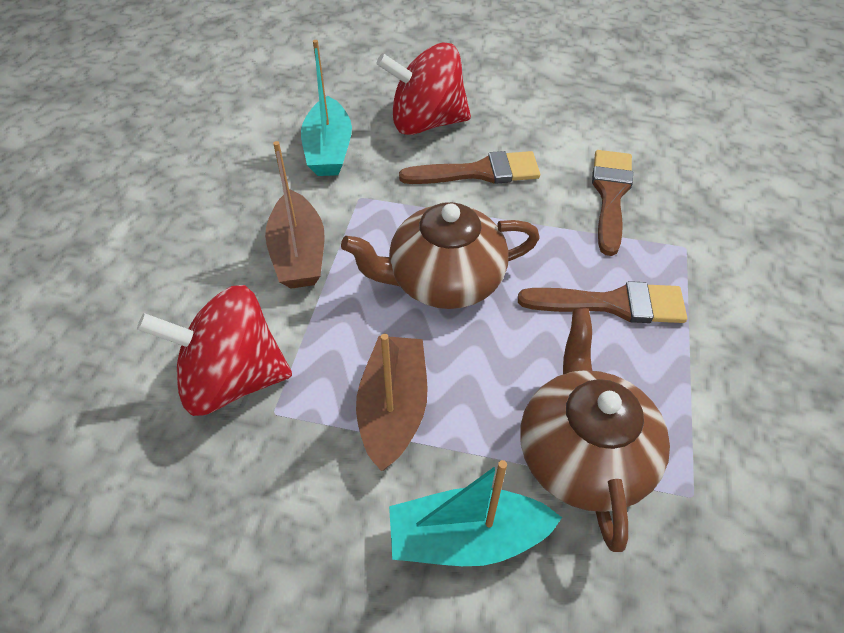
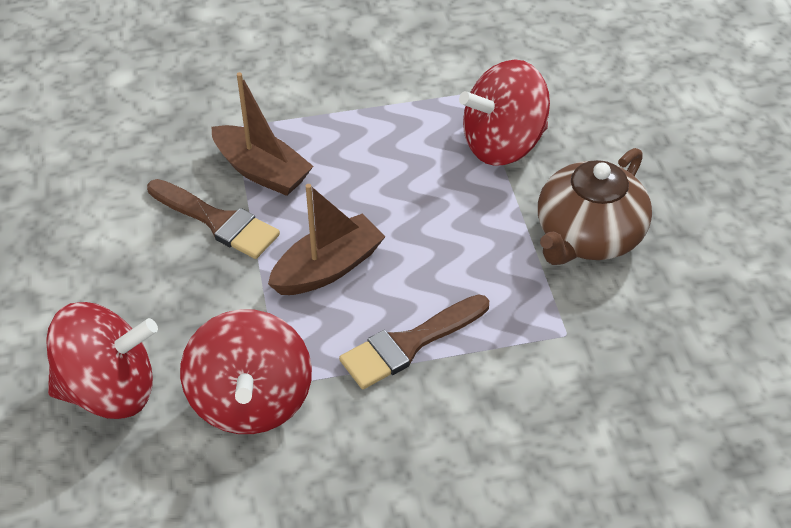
brown brush: [399,151,540,184] [518,281,687,323] [592,150,633,256] = 3 -> [147,179,280,259] [339,294,489,389] = 2
brown teapot: [341,202,540,309] [520,308,670,552] = 2 -> [538,148,652,265] = 1
red spinning top: [137,285,292,416] [376,42,471,135] = 2 -> [46,302,158,419] [180,309,312,434] [459,60,550,166] = 3
turquoise boat: [301,40,352,176] [389,460,562,566] = 2 -> none = 0

